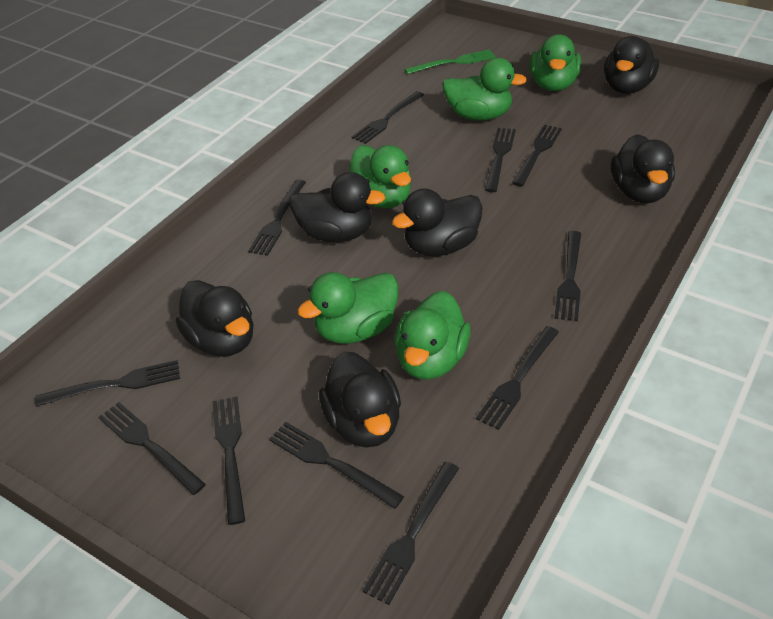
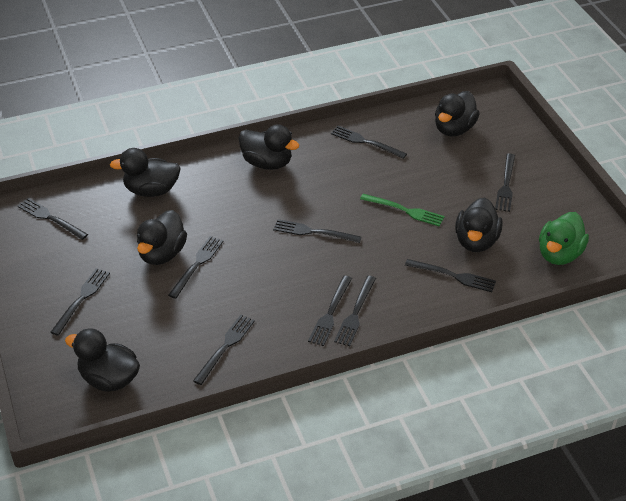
black fork: [35,360,180,407] [99,402,206,495] [213,397,245,525] [248,180,306,256] [269,422,404,509] [352,91,424,144] [362,462,459,605] [476,326,559,430] [485,128,516,192] [512,125,562,186] [554,231,581,321] = 11 -> [18,198,88,240] [50,268,110,336] [168,236,224,299] [193,315,255,385] [273,219,361,243] [308,276,352,346] [331,126,407,159] [334,276,376,346] [405,259,496,292] [495,153,515,212] = 10
green duck: [297,272,399,344] [350,145,411,208] [394,291,471,379] [442,58,527,121] [530,34,581,91] = 5 -> [539,212,589,265] = 1

